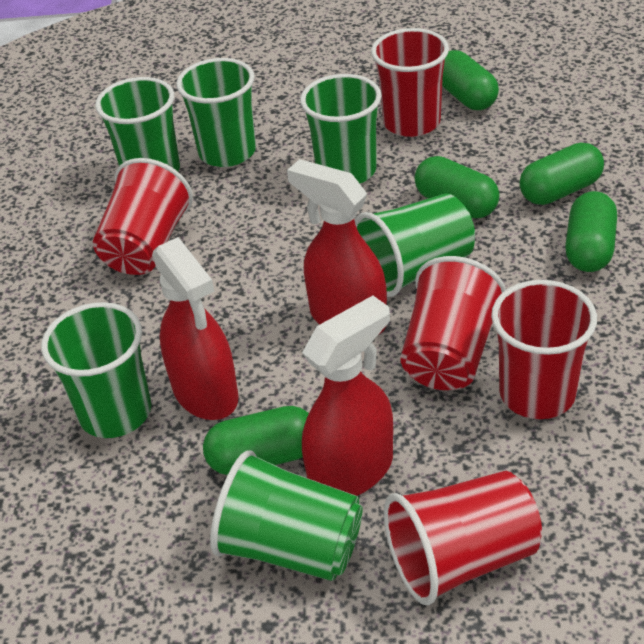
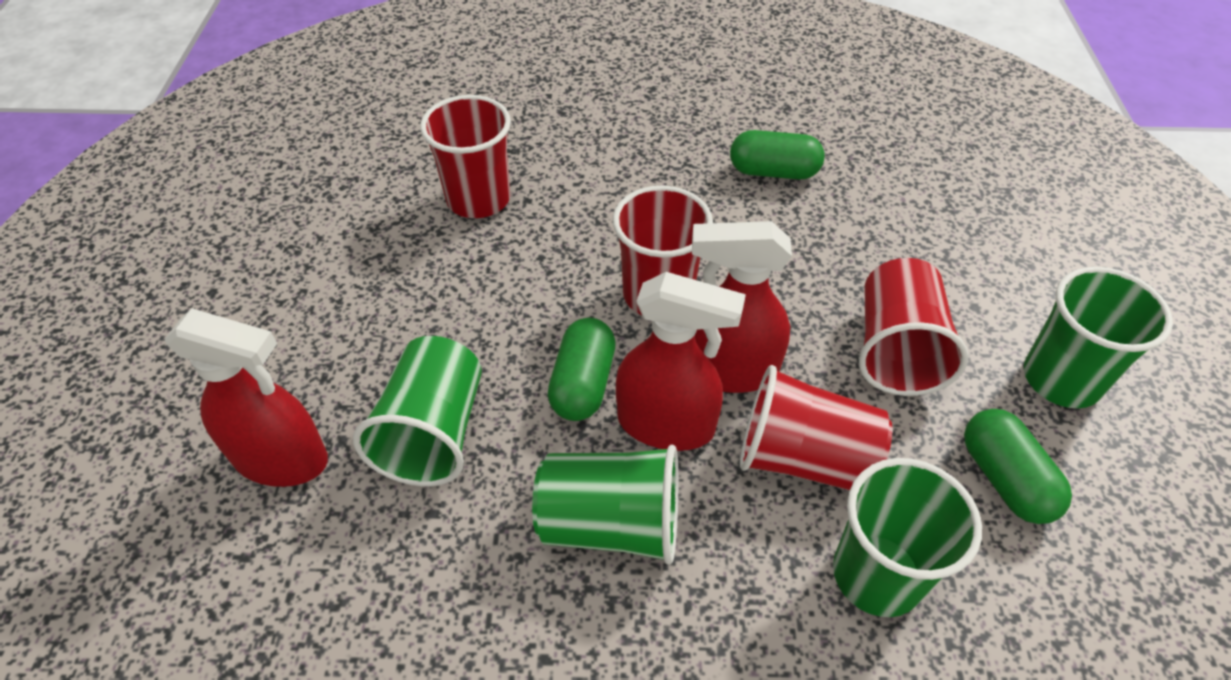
green capsule: [203,406,309,475] [415,156,500,218] [442,50,499,110] [519,143,604,205] [565,191,617,272] = 5 -> [548,318,615,421] [730,130,825,180] [964,409,1072,524] = 3
green cup: [41,302,151,438] [95,77,180,171] [176,58,256,167] [210,450,363,581] [300,74,382,183] [355,193,475,297] = 6 -> [353,336,482,486] [532,445,678,565] [833,458,982,617] [1024,267,1173,408] = 4
red cup: [93,158,193,275] [371,28,449,137] [384,471,542,605] [400,256,506,390] [491,280,597,419] = 5 -> [420,95,511,218] [613,185,713,315] [740,365,892,490] [859,258,969,396] = 4

